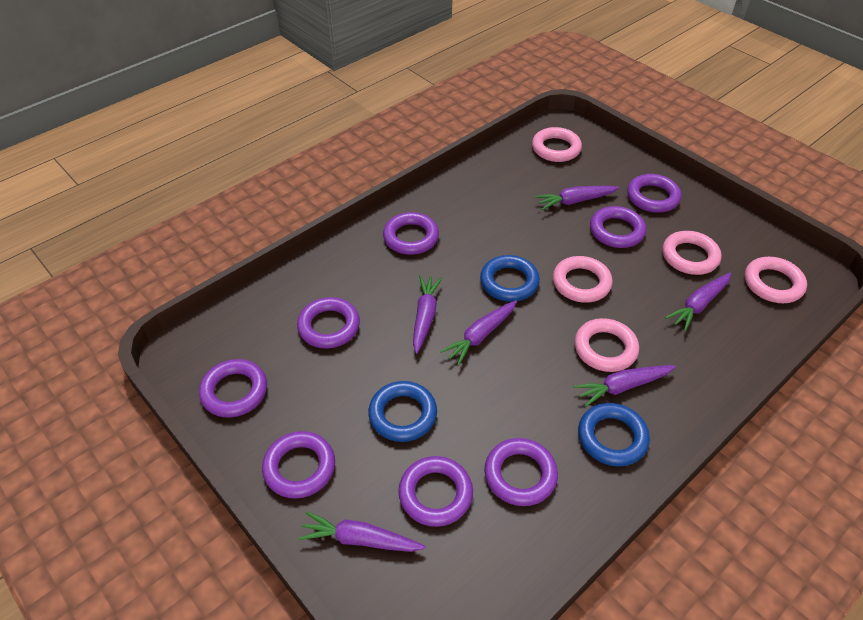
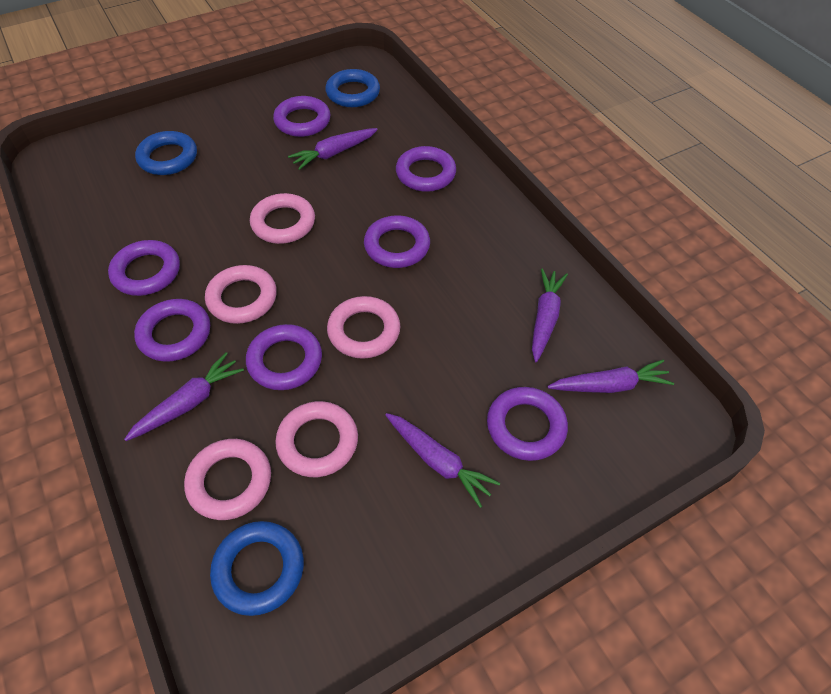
purple carrot: [298,511,426,552] [413,275,442,354] [440,300,517,366] [535,186,619,210] [574,365,676,407] [665,273,731,331] = 6 -> [124,352,244,441] [288,128,378,170] [385,413,500,508] [532,268,568,362] [547,360,674,393] = 5
purple ring: [199,359,267,418] [262,431,335,499] [297,297,360,348] [383,212,439,255] [398,456,473,527] [484,438,558,506] [590,206,646,248] [627,174,681,213] = 8 -> [108,240,180,296] [134,299,210,362] [246,324,322,390] [273,96,331,137] [364,215,430,268] [396,146,456,192] [487,387,568,461] = 7

